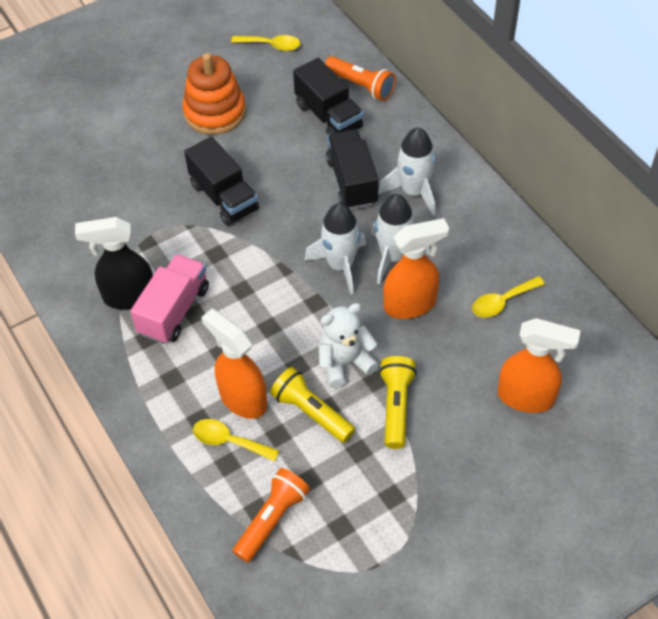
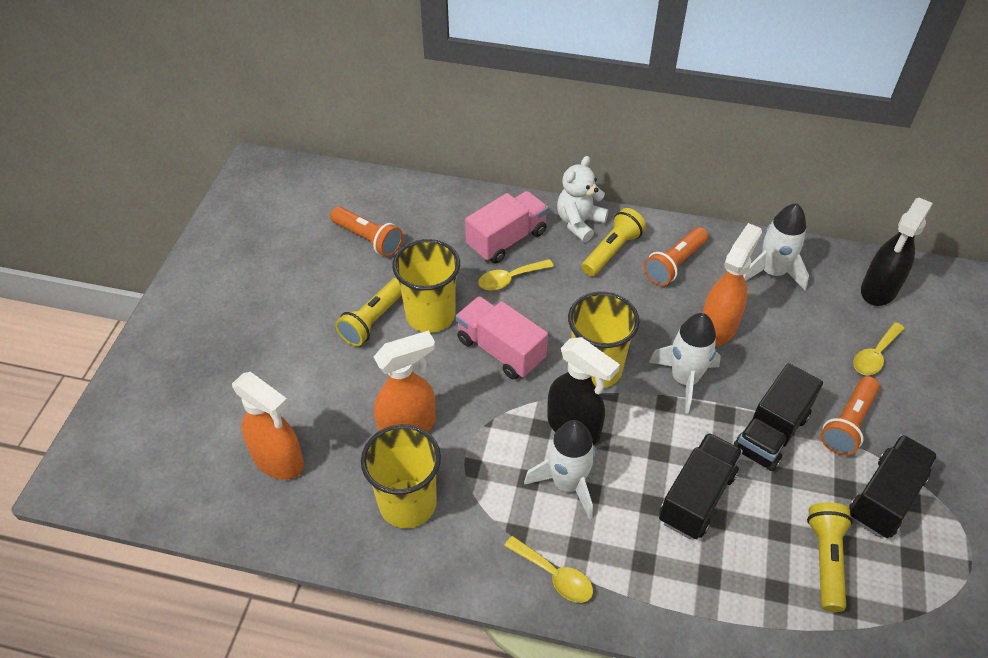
black spray bottle: [75,217,153,310] = 1 -> [547,337,620,445] [861,198,932,306] = 2
orange flashlight: [233,468,310,563] [325,56,396,101] = 2 -> [330,207,403,257] [644,227,708,286] [821,376,880,455] = 3
orange stacking toy: [182,53,246,134] = 1 -> none = 0
pink truck: [130,254,209,344] = 1 -> [456,296,548,380] [465,191,548,264] = 2
yellow cup: none = 0 -> [361,424,441,528] [392,239,460,333] [568,292,640,388] = 3
yellow flashlight: [270,367,355,443] [379,356,417,449] = 2 -> [335,278,402,346] [581,208,646,276] [807,502,853,612] = 3

